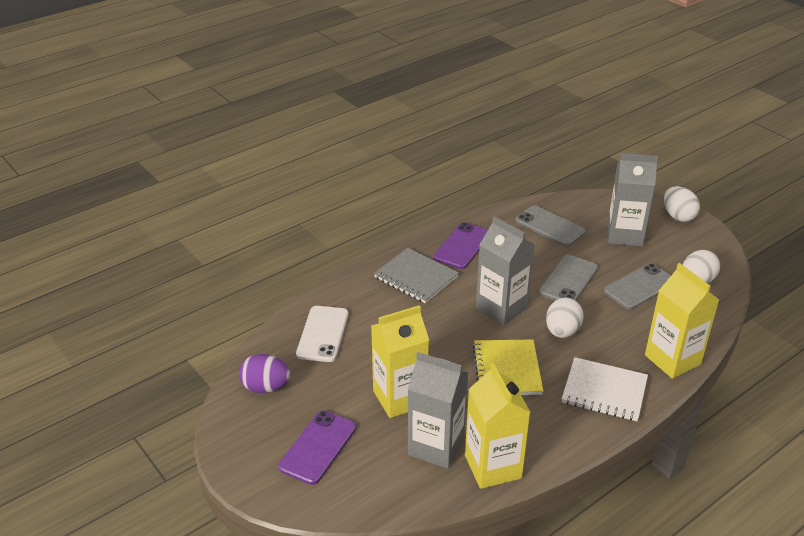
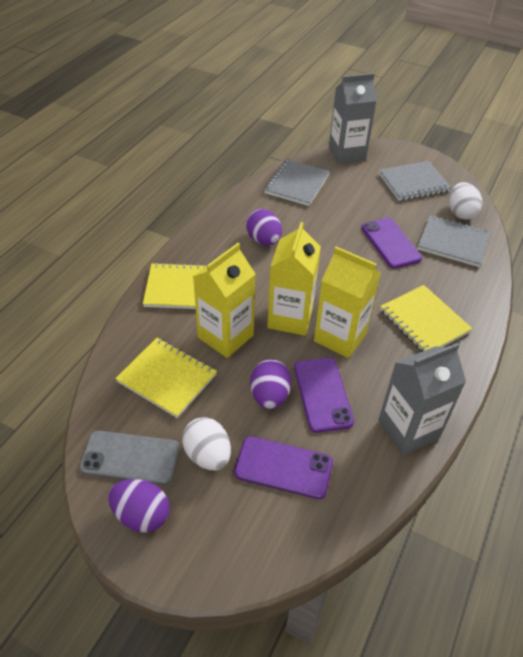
grey carton: [408,352,468,469] [476,216,534,325] [607,153,658,246] = 3 -> [329,73,377,164] [378,343,466,455] = 2
grey notebook: [374,248,459,303] = 1 -> [264,159,330,206] [379,161,451,201] [417,215,491,267] = 3
grey phone: [515,205,586,246] [539,255,598,301] [604,263,671,309] = 3 -> [79,431,180,485] = 1
purple egg: [239,354,290,393] = 1 -> [108,479,170,533] [246,209,282,245] [250,359,291,409] = 3
purple phone: [278,410,356,485] [433,222,488,269] = 2 -> [234,436,333,499] [294,358,354,433] [361,218,422,269] = 3
white egg: [546,297,584,338] [664,186,700,222] [683,250,720,284] = 3 -> [182,417,231,470] [449,182,482,219] = 2
white notebook: [562,357,648,421] = 1 -> none = 0
white phone: [296,306,349,362] = 1 -> none = 0
yellow notebook: [473,339,543,395] = 1 -> [115,338,217,418] [143,262,206,309] [380,285,472,352] = 3

